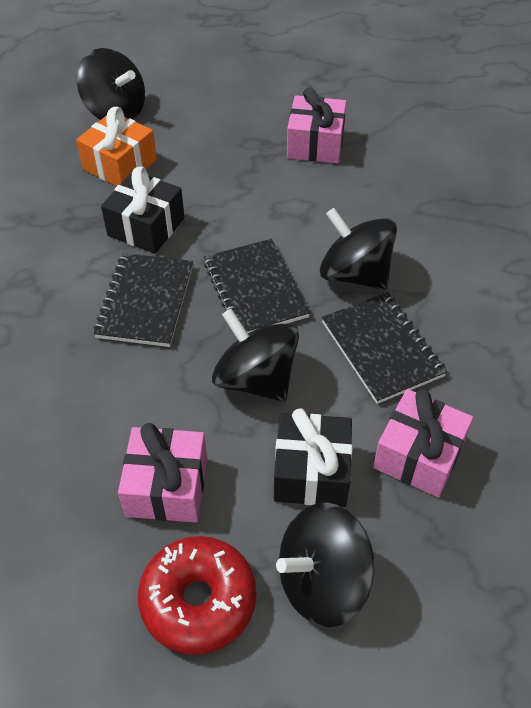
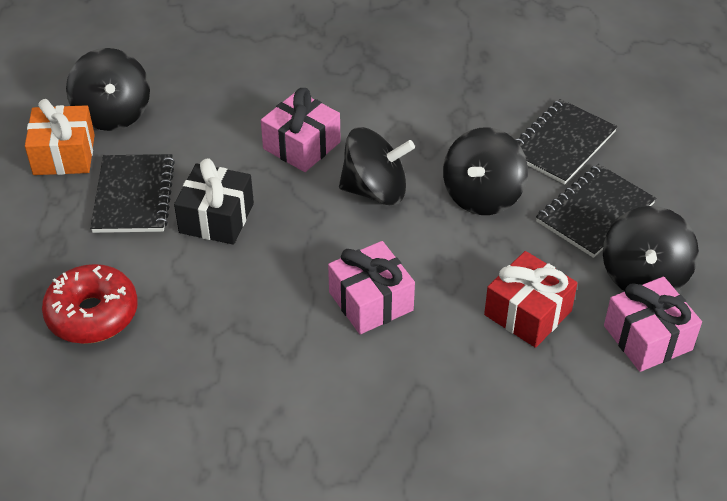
black gift: [101,166,184,254] [274,408,352,507] = 2 -> [174,158,254,245] = 1
red gift: none = 0 -> [484,251,577,348] = 1

